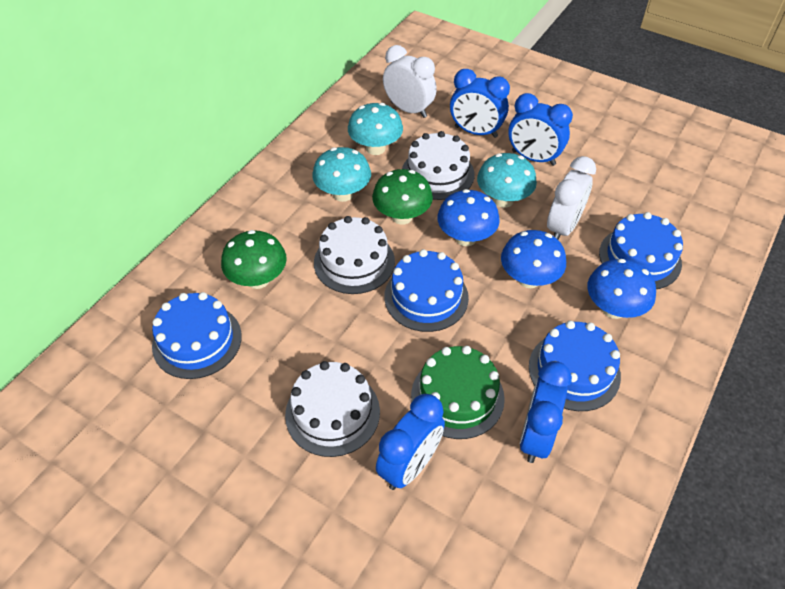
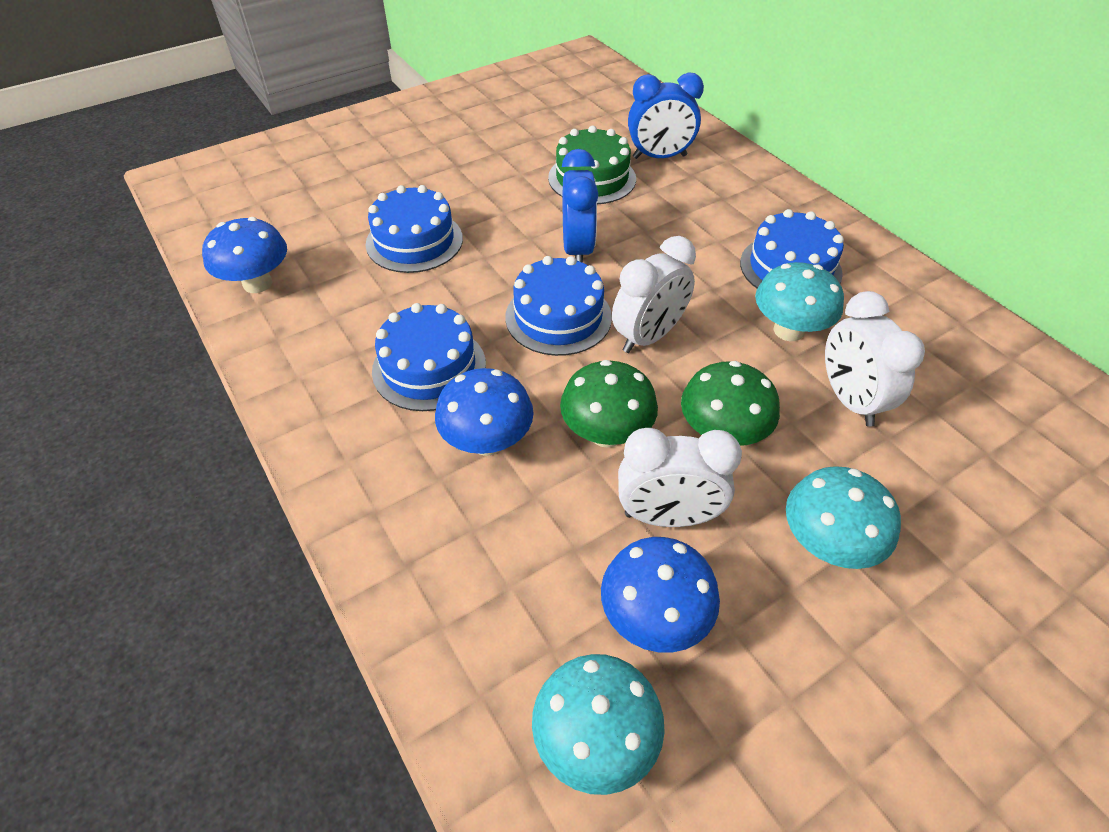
blue clock: [376,394,445,490] [450,69,510,138] [508,93,573,166] [520,361,572,463] = 4 -> [562,149,598,263] [628,72,704,159] = 2
white cake: [285,361,380,457] [314,216,395,294] [402,131,475,200] = 3 -> none = 0
white clock: [383,45,437,118] [547,156,596,239] = 2 -> [612,236,696,353] [618,428,742,527] [825,291,925,427] = 3

